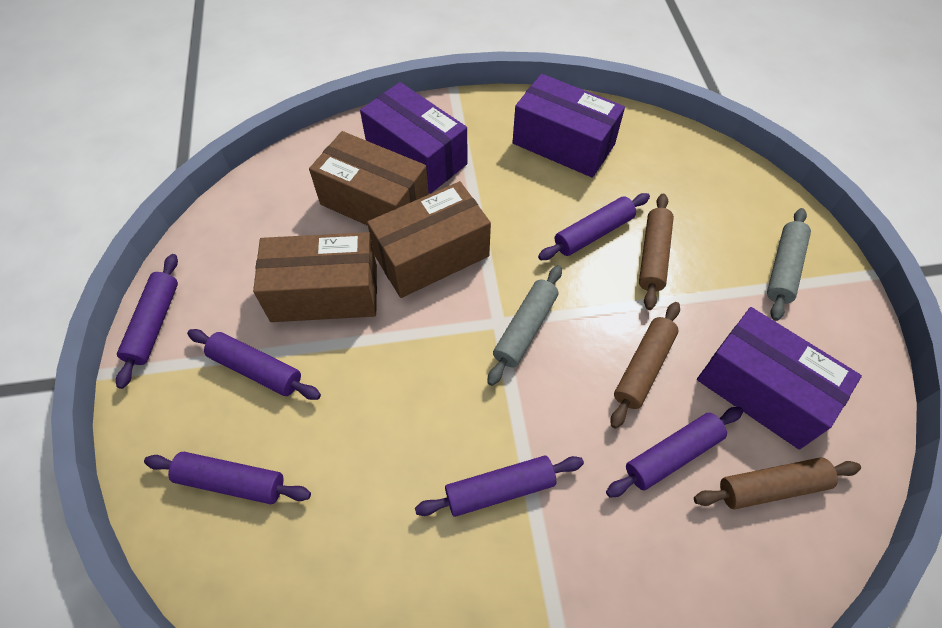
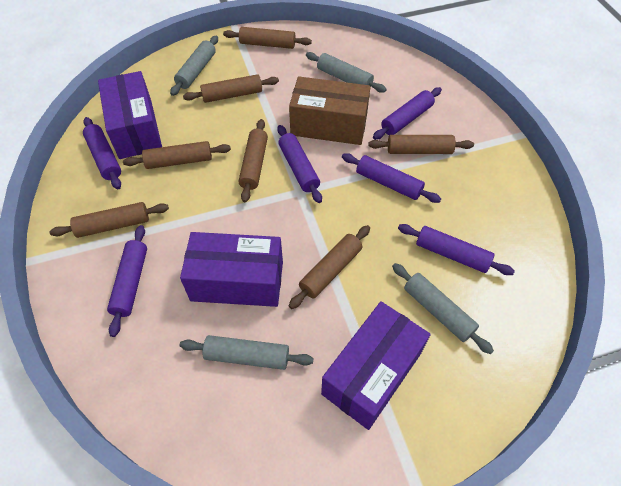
brown box: [253,232,377,322] [309,131,429,226] [367,181,491,298] = 3 -> [289,76,370,145] = 1
brown rolling pin: [610,302,680,429] [639,194,674,310] [694,457,861,510] = 3 -> [50,202,169,238] [123,141,231,169] [183,74,279,103] [223,27,312,49] [239,119,268,202] [289,225,370,309] [368,135,474,154] = 7
grey rolling pin: [487,265,562,386] [767,208,811,321] = 2 -> [170,36,218,96] [180,335,314,370] [306,52,387,93] [392,263,494,354] = 4

